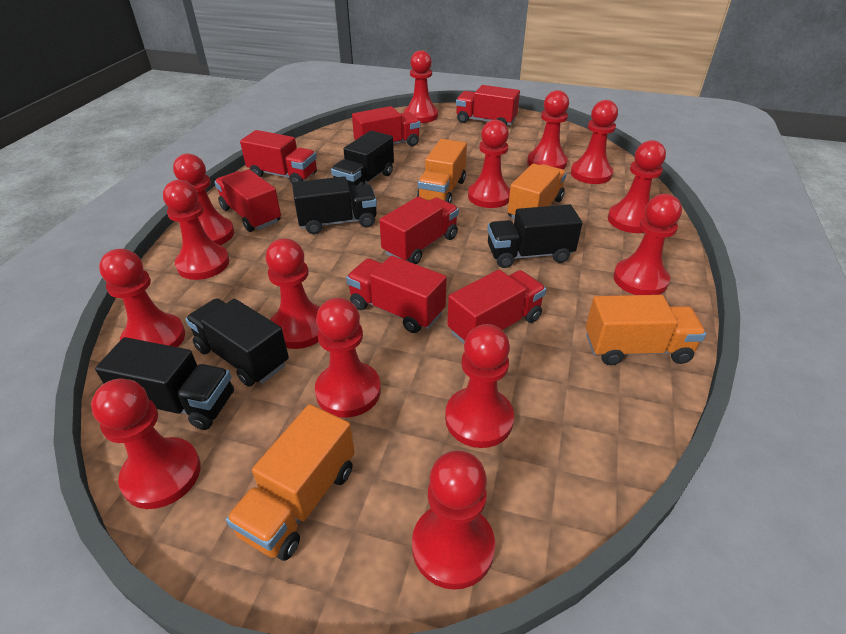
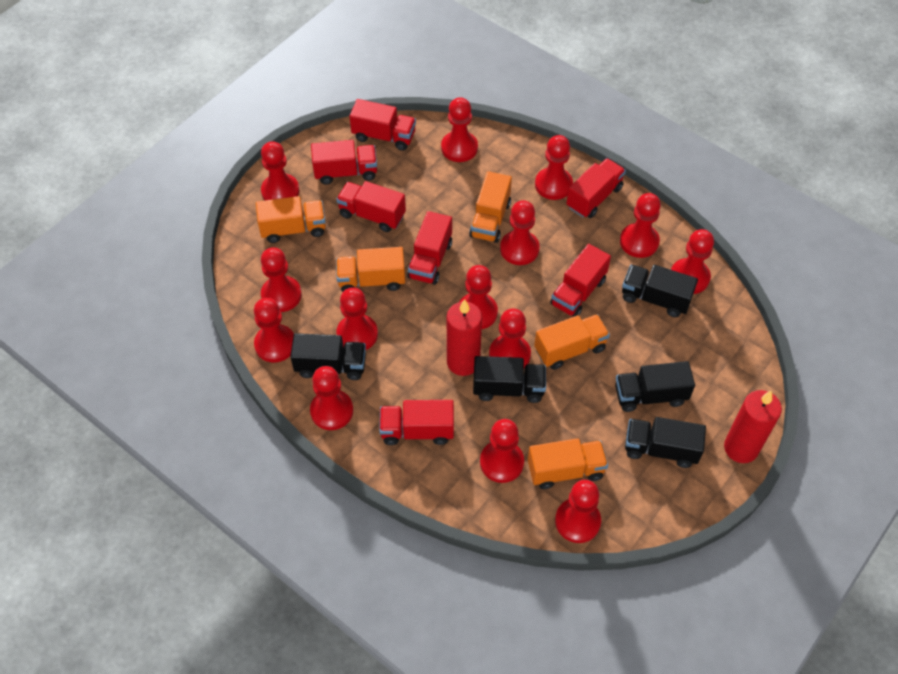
orange truck: [226,404,355,561] [417,139,467,203] [508,164,567,219] [586,295,706,365] = 4 -> [256,196,326,243] [336,247,405,292] [469,171,512,243] [528,438,608,489] [534,314,610,370] = 5
red candle: none = 0 -> [447,299,482,376] [724,390,782,463] = 2

